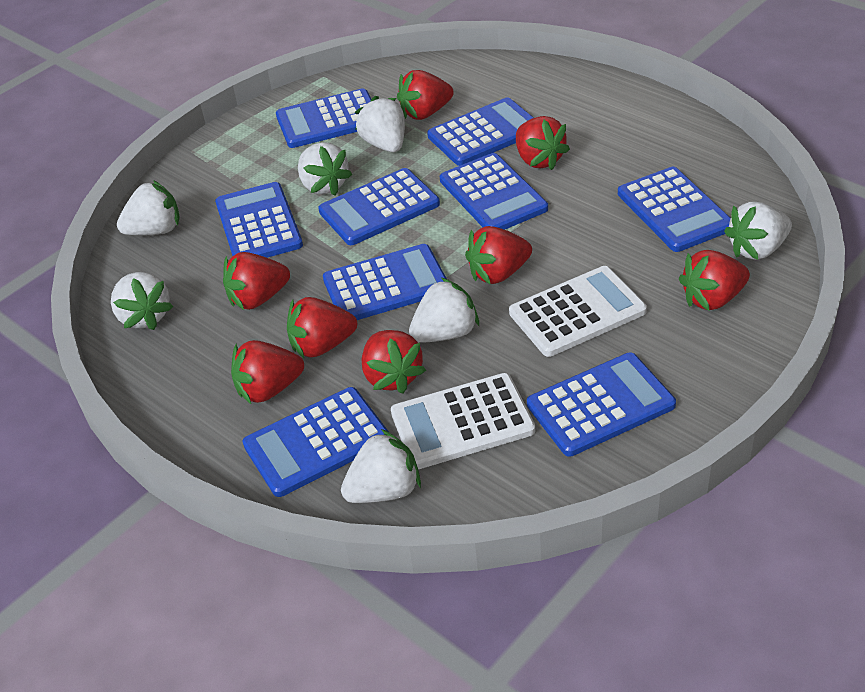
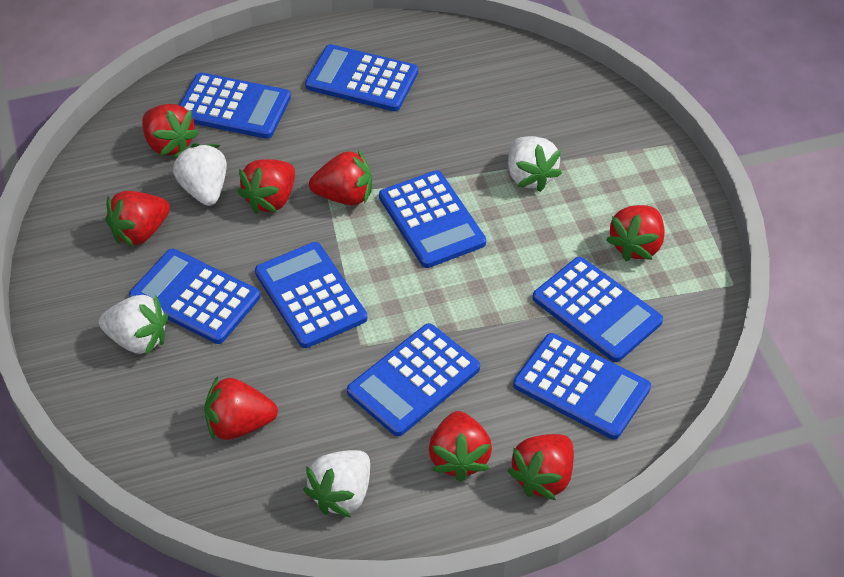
blue calculator: [215,182,303,258] [242,387,389,497] [276,88,371,148] [318,168,440,245] [323,244,447,320] [427,97,534,166] [440,153,548,230] [527,352,676,457] [618,167,731,252] = 9 -> [129,249,260,344] [179,72,291,139] [255,242,367,348] [305,44,418,111] [347,323,480,436] [379,170,486,268] [513,333,651,440] [532,257,663,362] = 8
white calculator: [391,373,535,469] [509,266,647,357] = 2 -> none = 0
white strawberry: [111,272,173,330] [117,180,179,235] [298,142,352,196] [341,429,421,503] [355,96,405,152] [409,278,479,342] [724,201,792,260] = 7 -> [99,295,168,355] [172,143,227,206] [303,450,370,517] [508,136,562,192] = 4

